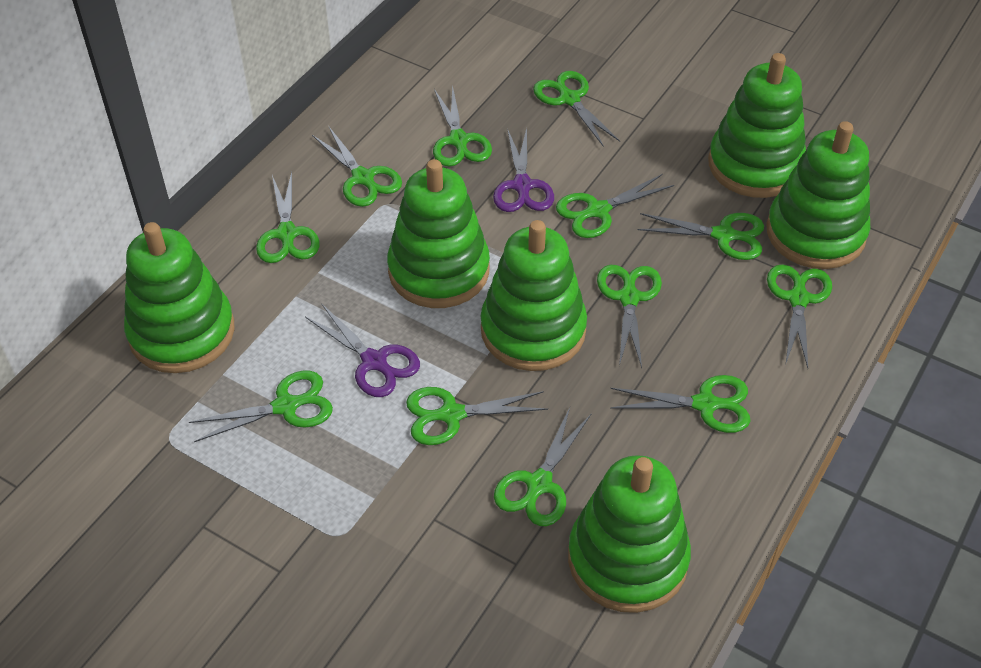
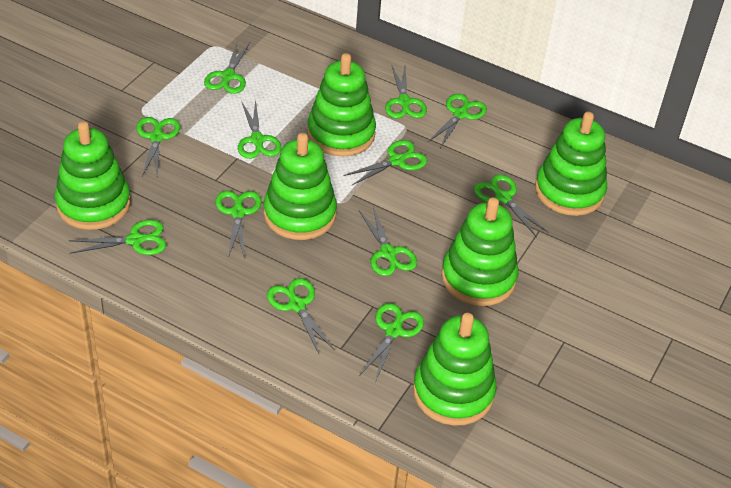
purple scissors: [305,303,420,397] [493,128,554,212] = 2 -> none = 0

